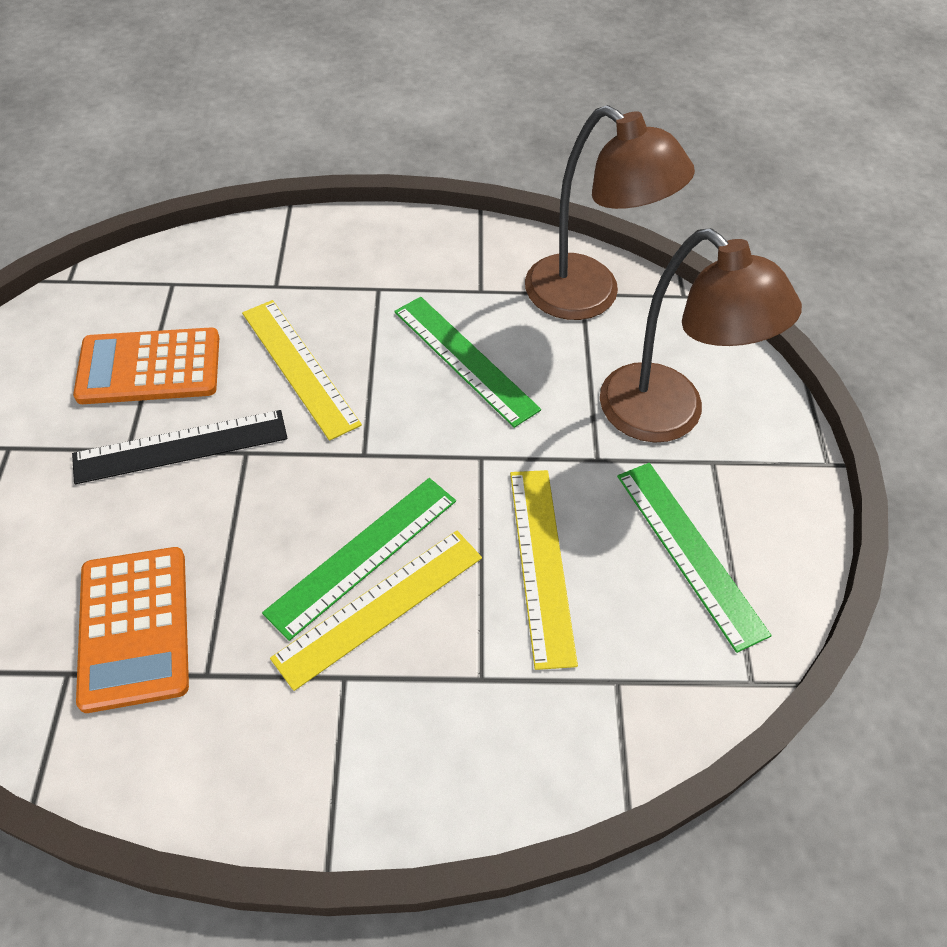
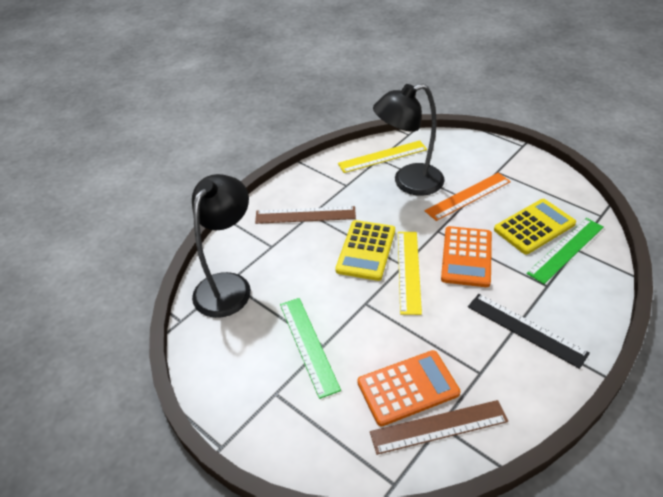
black lamp: none = 0 -> [192,174,251,318] [373,83,445,196] = 2
brown lamp: [525,105,695,320] [600,228,802,443] = 2 -> none = 0
brown ruler: none = 0 -> [255,206,356,224] [370,400,508,455] = 2
green ruler: [262,478,456,641] [394,297,541,428] [617,463,772,653] = 3 -> [280,298,341,399] [526,218,604,284] = 2
orange ruler: none = 0 -> [424,173,511,221] = 1
yellow calculator: none = 0 -> [335,220,395,281] [494,199,576,254] = 2
yellow ruler: [242,300,362,441] [270,531,482,691] [510,470,578,670] = 3 -> [338,141,427,173] [398,232,422,315] = 2

